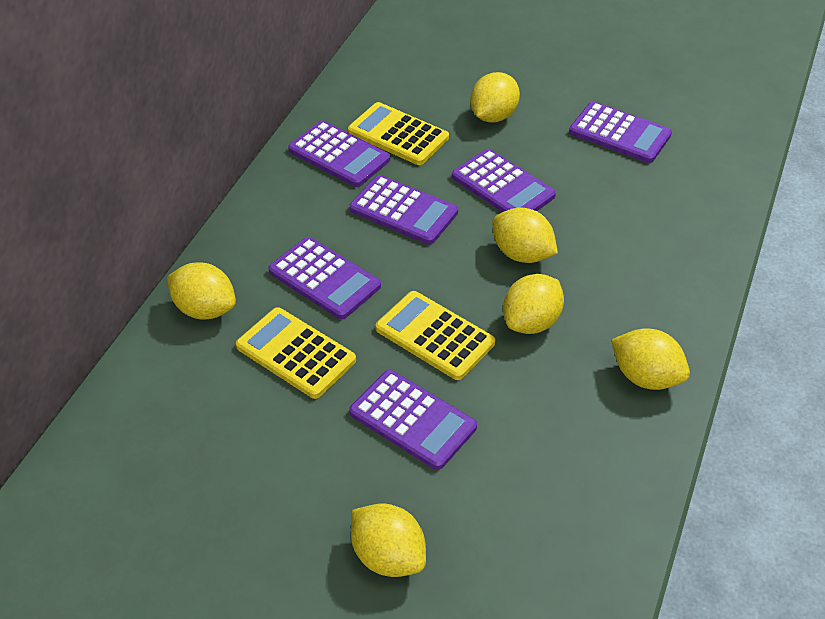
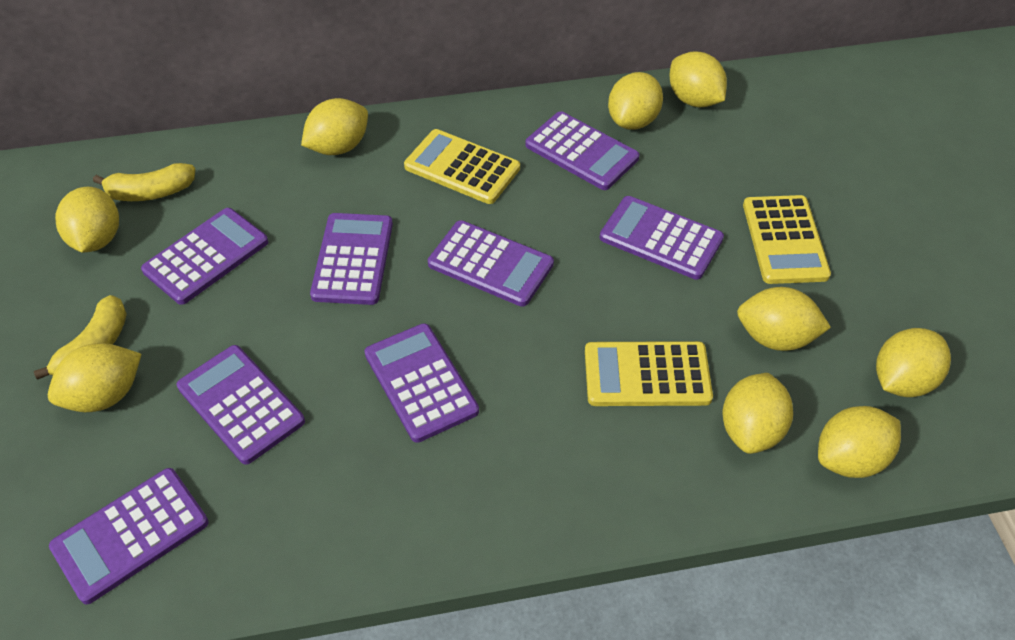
purple calculator: [268,237,381,319] [288,121,390,187] [349,175,458,245] [349,370,477,470] [452,149,556,212] [569,102,672,163] = 6 -> [49,468,209,604] [141,208,268,305] [177,345,305,465] [310,213,393,305] [364,323,479,443] [428,220,554,307] [525,111,639,190] [600,196,724,280] = 8
yellow banana: none = 0 -> [34,295,127,379] [93,163,195,201] = 2
yellow lemon: [167,263,236,320] [351,503,426,577] [470,72,520,123] [492,208,558,263] [503,274,564,334] [611,328,690,390] = 6 -> [48,343,141,412] [55,187,119,252] [301,98,368,155] [608,72,663,130] [669,52,727,107] [723,373,793,454] [737,287,831,351] [818,406,901,478] [876,328,951,397] = 9

